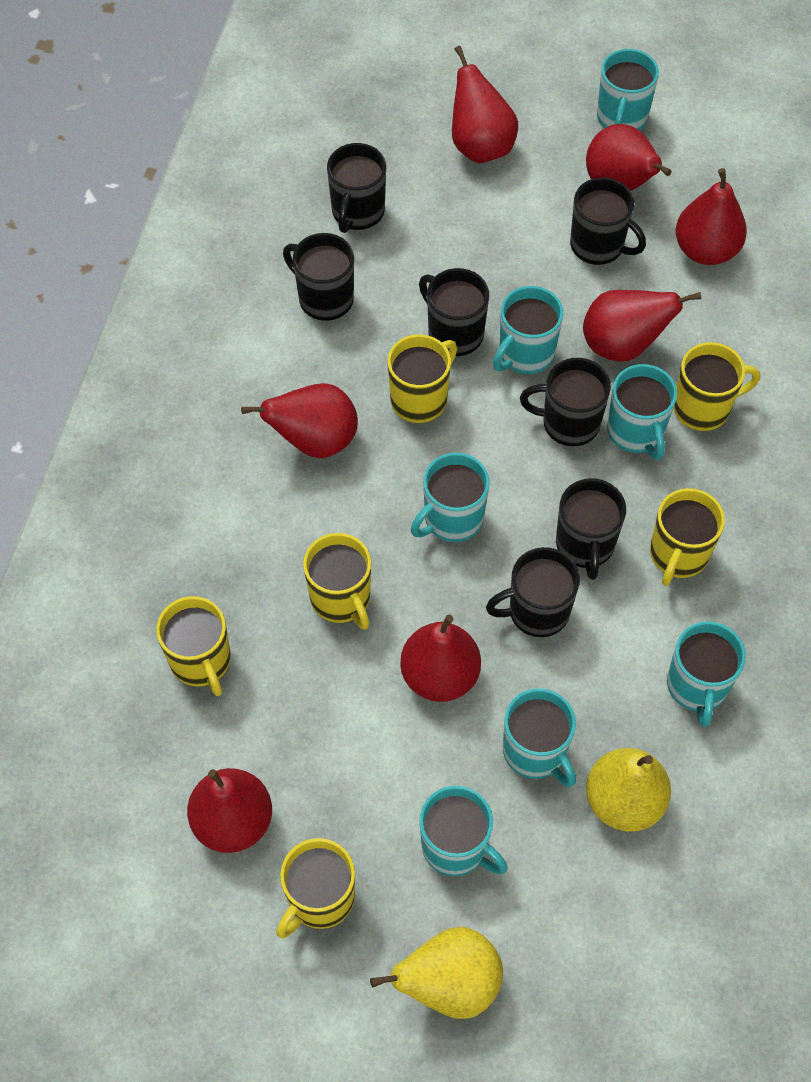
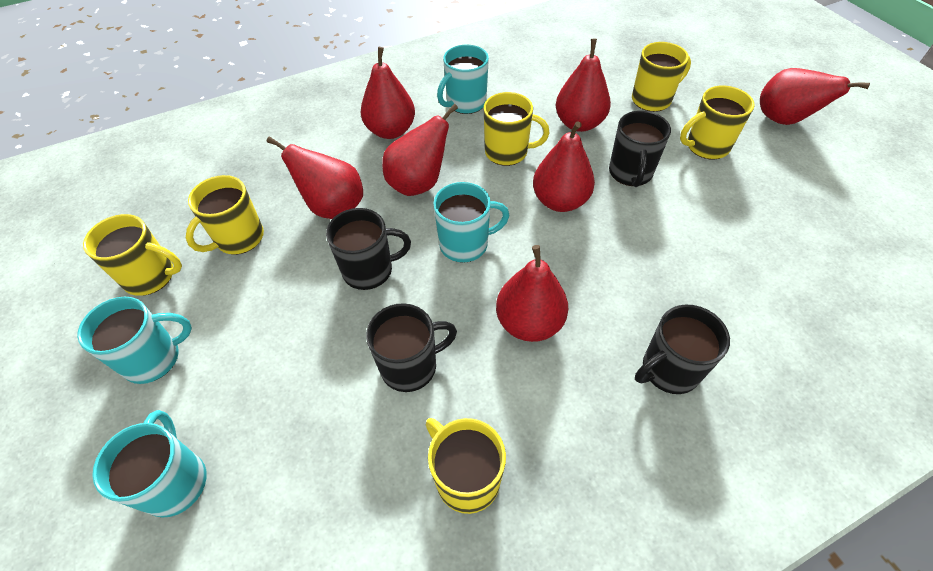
black mug: [283,233,354,321] [327,143,386,233] [419,268,489,356] [486,547,580,637] [520,358,611,446] [556,478,626,580] [570,177,646,265] = 7 -> [326,208,411,290] [366,303,457,392] [609,111,671,187] [635,305,730,394] = 4
turquoise mug: [411,453,490,542] [419,786,508,876] [493,286,563,374] [503,688,576,787] [597,49,659,130] [607,364,677,460] [667,621,746,727] = 7 -> [77,297,192,384] [92,410,207,518] [433,182,510,263] [437,45,489,114] = 4
yellow pear: [370,927,503,1019] [586,748,671,832] = 2 -> none = 0

